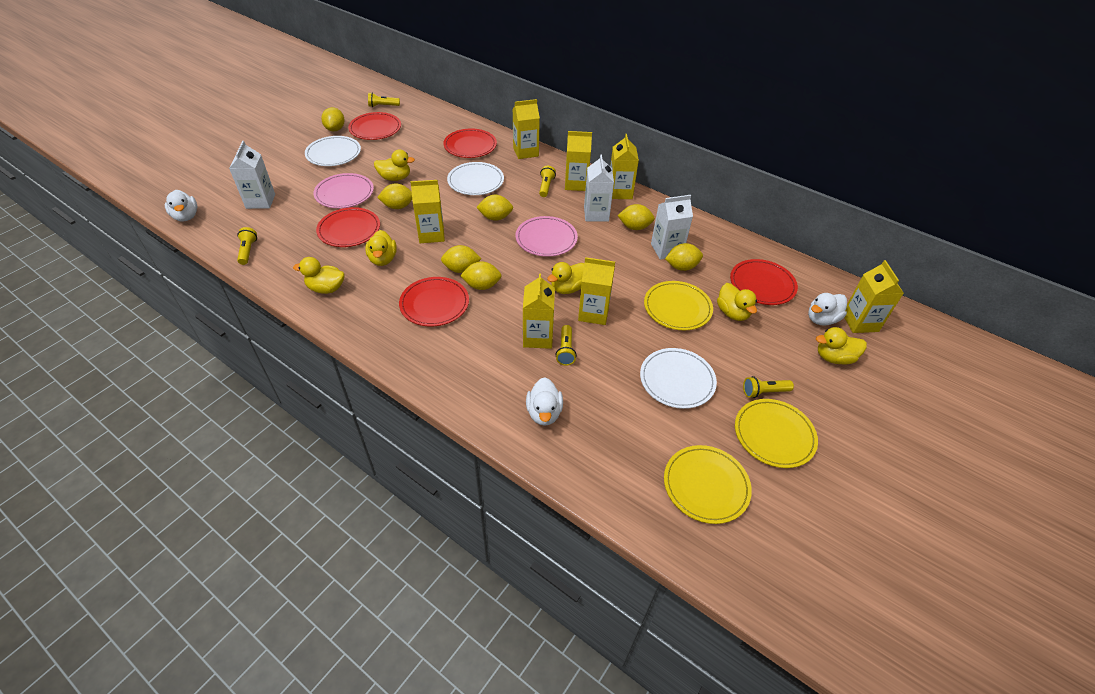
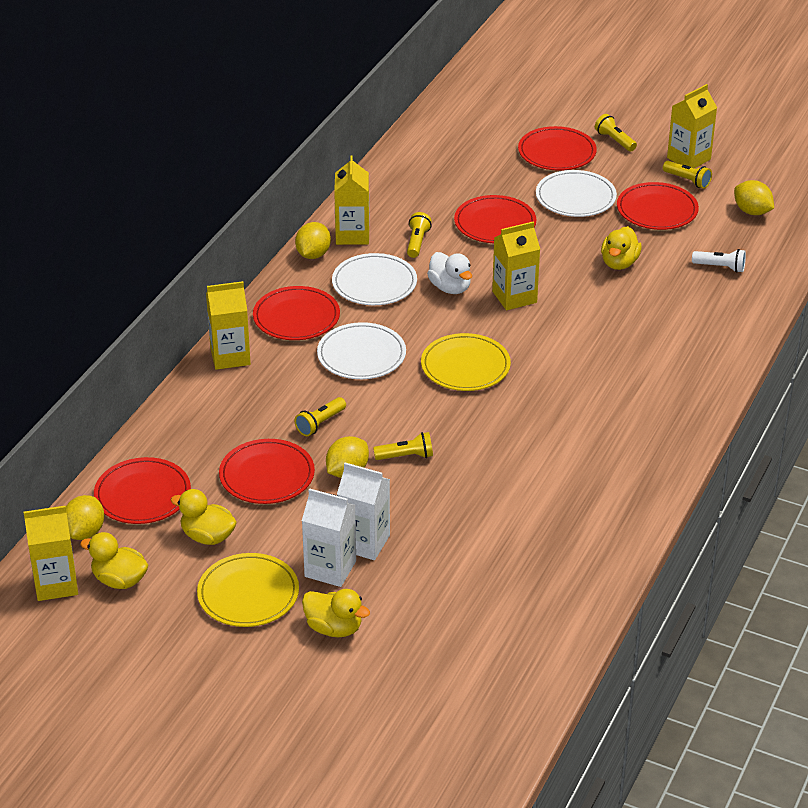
pink plate: [313,173,374,208] [515,216,578,257] = 2 -> none = 0
red plate: [316,207,380,247] [348,112,401,140] [399,277,469,326] [443,129,497,158] [730,259,798,305] = 5 -> [94,457,191,524] [219,439,315,504] [253,286,340,340] [454,195,536,243] [518,126,597,171] [617,182,699,230] = 6
white carton: [229,141,275,209] [584,154,614,222] [651,195,693,260] = 3 -> [302,488,356,587] [337,462,390,560] = 2
white duck: [165,190,197,222] [526,377,563,426] [808,293,847,326] = 3 -> [427,252,472,294] = 1
white flashlight: none = 0 -> [692,249,746,273] = 1
yellow carton: [410,180,445,243] [512,99,540,159] [523,273,555,349] [565,131,592,191] [578,257,615,325] [610,134,639,199] [844,260,904,333] = 7 -> [24,505,78,601] [206,281,251,370] [334,155,369,245] [492,221,540,310] [667,84,717,168] = 5
yellow duck: [293,257,345,294] [365,230,397,266] [374,150,415,181] [547,262,585,294] [717,283,757,321] [816,327,867,365] = 6 -> [80,532,148,589] [170,489,237,545] [302,589,370,637] [601,226,642,270] = 4
yellow lemon: [321,107,344,132] [377,184,412,209] [441,245,481,273] [460,261,502,290] [476,195,513,221] [617,204,655,230] [665,243,703,271] = 7 -> [66,495,104,540] [295,222,331,259] [326,436,369,478] [734,180,774,215] = 4
yellow plate: [644,281,713,330] [664,445,752,524] [735,399,818,468] = 3 -> [197,553,299,627] [421,333,511,391] = 2

